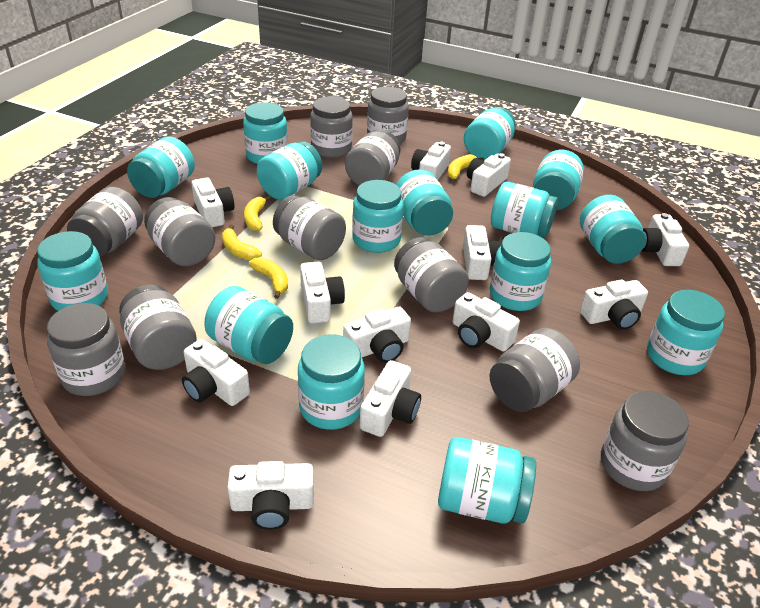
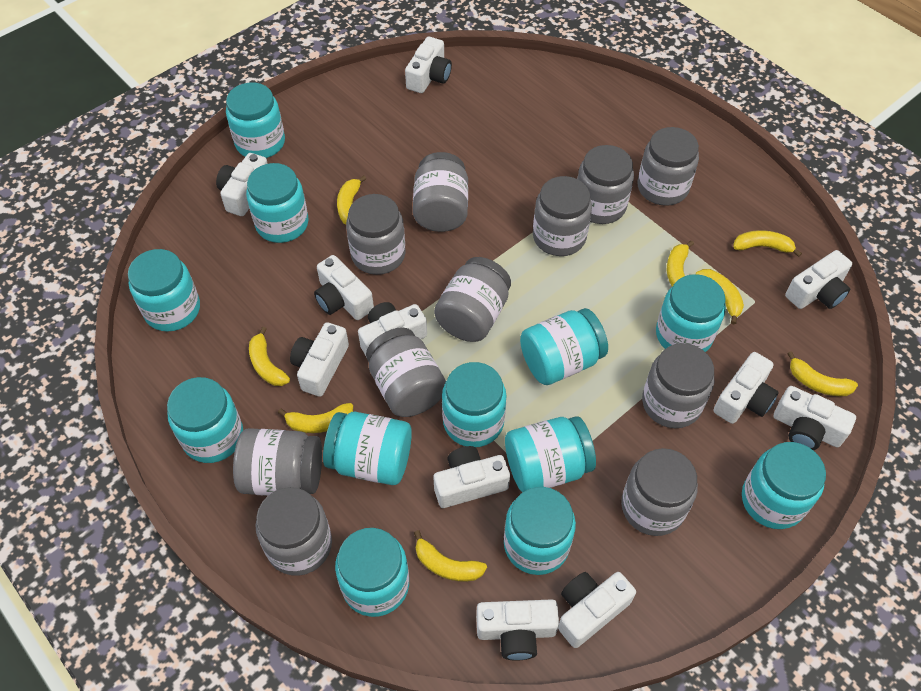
turquoise jar: [37,231,108,311] [127,136,195,198] [205,286,293,364] [243,102,288,164] [257,141,322,200] [298,334,365,430] [352,180,404,253] [396,169,453,236] [438,437,536,524] [464,107,516,160] [490,232,551,311] [491,182,558,238] [533,150,584,210] [580,195,646,264] [647,290,725,375] = 15 -> [128,249,200,332] [167,377,243,463] [226,82,285,158] [246,163,309,243] [323,412,412,485] [335,528,409,617] [442,362,506,447] [504,487,576,575] [505,416,596,492] [520,308,608,385] [656,274,726,352] [742,442,826,529] = 12
white camera: [182,339,250,406] [192,177,235,227] [227,461,314,530] [300,262,345,323] [343,307,411,363] [360,360,421,437] [411,142,451,180] [453,292,520,352] [463,225,502,280] [467,153,511,197] [580,279,648,330] [642,213,689,266] = 12 -> [216,153,268,216] [290,322,349,397] [314,255,374,320] [358,302,427,356] [405,37,452,93] [433,446,510,508] [476,599,559,660] [558,572,636,648] [713,352,779,424] [774,386,856,450] [785,250,852,309] = 11
yellow banana: [222,225,262,260] [244,196,271,231] [249,257,288,299] [448,154,484,179] = 4 -> [249,327,290,386] [278,403,353,433] [337,176,366,225] [414,530,487,581] [667,240,694,286] [696,269,744,325] [733,230,802,257] [787,351,858,396] = 8

